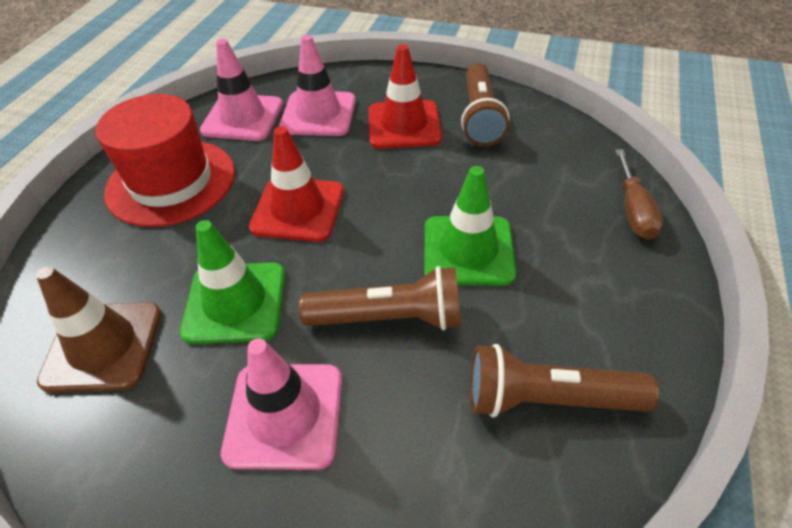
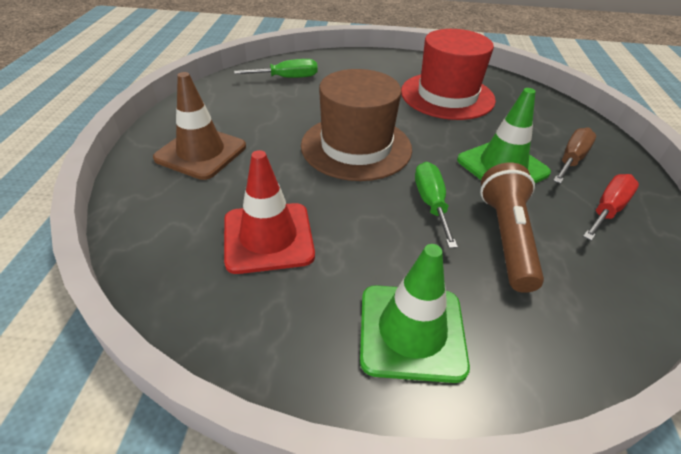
brown flashlight: [299,266,461,330] [461,63,510,146] [470,344,659,418] = 3 -> [480,163,544,293] = 1
brown hat: none = 0 -> [301,69,412,181] = 1
green screwdriver: none = 0 -> [234,59,318,78] [415,162,458,248] = 2
pink traffic cone: [200,39,283,141] [221,338,342,470] [279,35,356,136] = 3 -> none = 0
red screwdriver: none = 0 -> [583,174,639,241] = 1
red traffic cone: [249,126,344,242] [368,44,442,149] = 2 -> [224,150,315,274] = 1

